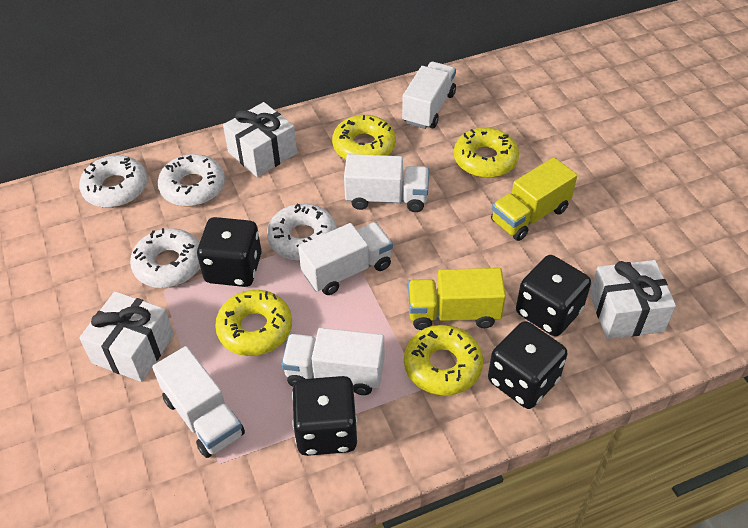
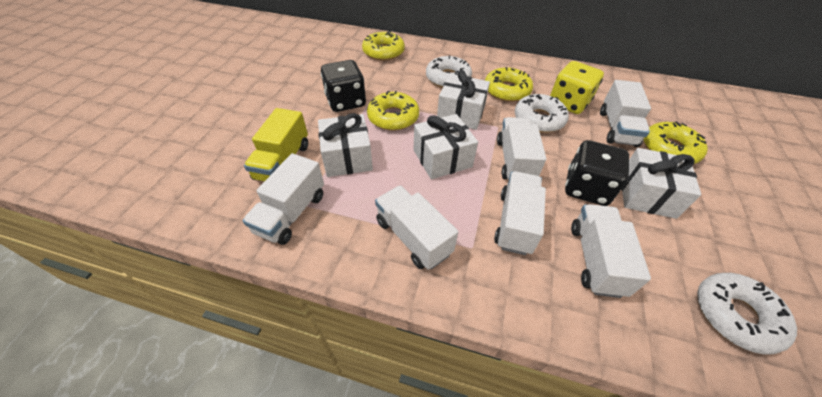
black dice: [197,217,262,287] [292,376,357,456] [488,321,568,409] [516,255,591,337] = 4 -> [321,60,366,112] [565,140,629,206] = 2
white donut: [79,155,148,208] [130,228,200,288] [158,154,225,206] [267,204,337,261] = 4 -> [426,56,472,88] [515,94,569,133] [697,273,797,355] = 3
white gift: [79,291,174,382] [223,102,297,177] [590,260,676,339] = 3 -> [318,113,373,177] [414,114,478,179] [437,70,490,130] [621,148,701,219] = 4
white truck: [152,346,245,458] [281,328,384,395] [298,222,393,295] [344,154,429,212] [402,62,456,129] = 5 -> [242,153,324,245] [375,185,458,270] [494,171,546,255] [497,117,546,179] [571,204,651,298] [600,80,651,147] = 6
yellow dice: none = 0 -> [550,61,604,114] = 1
yellow truck: [408,268,506,330] [491,157,577,241] = 2 -> [244,108,308,181] = 1

